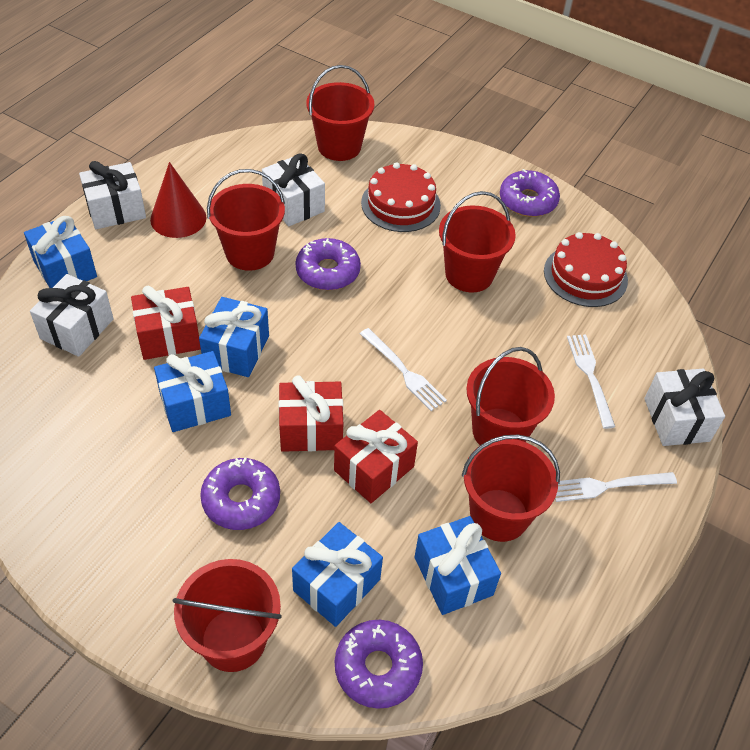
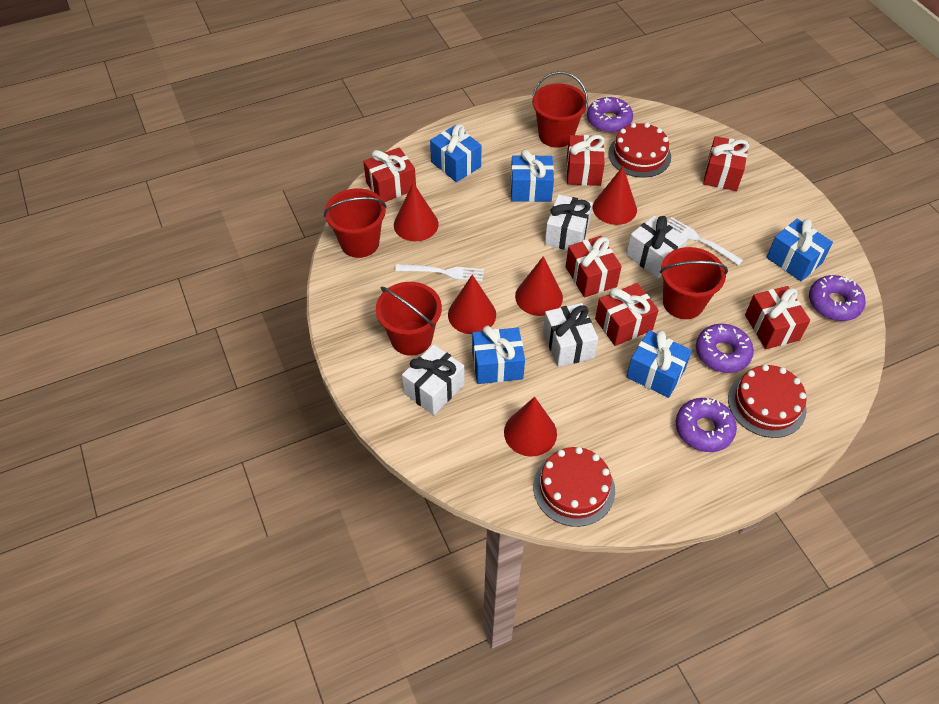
red bucket: [173,559,282,672] [207,169,285,271] [306,65,375,161] [439,191,516,292] [462,435,560,542] [466,347,555,445] = 6 -> [324,188,386,258] [376,282,442,356] [532,71,588,148] [660,247,728,319] = 4
red cake: [361,162,441,232] [544,232,628,307] = 2 -> [533,447,615,527] [608,123,671,178] [728,364,807,438] = 3
red cone: [150,162,207,238] = 1 -> [394,183,439,241] [448,275,496,334] [504,397,557,457] [515,256,563,316] [593,166,637,225] = 5
red gift: [131,285,201,360] [279,375,343,452] [334,410,418,503] = 3 -> [363,147,416,202] [566,135,605,186] [566,236,622,298] [595,283,659,346] [703,136,749,191] [745,286,810,349] = 6
white fork: [360,328,447,411] [555,472,677,502] [567,334,615,429] = 3 -> [395,264,484,282] [667,217,743,265] = 2

